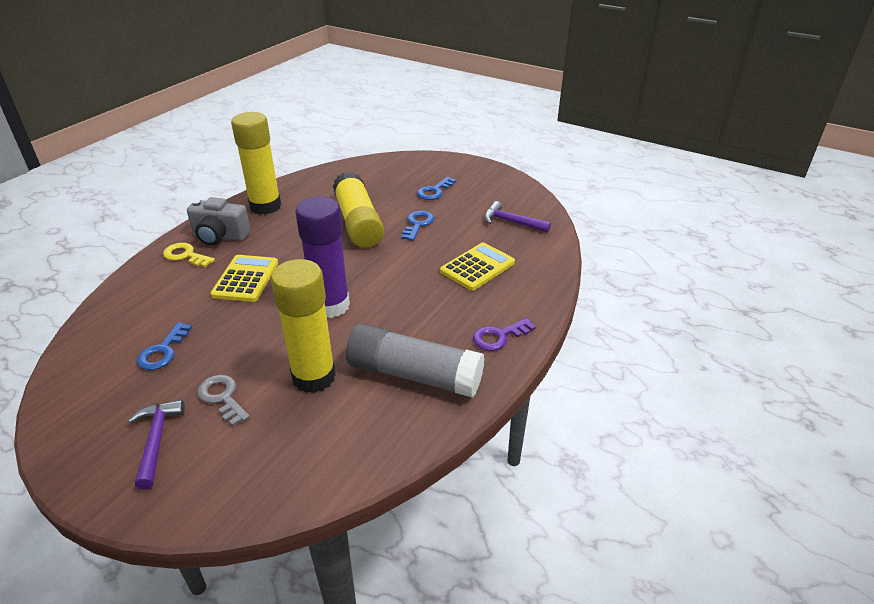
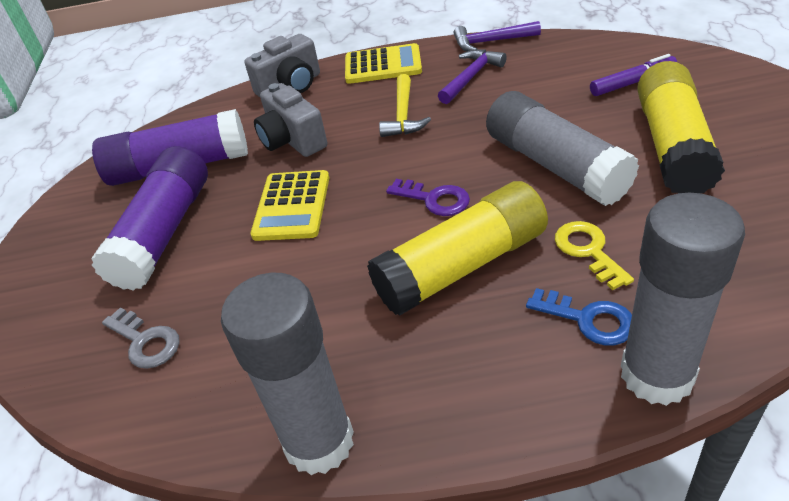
blue key: [137,322,192,370] [402,211,434,241] [417,177,456,200] = 3 -> [526,288,632,345] = 1
grey camera: [187,197,251,245] = 1 -> [244,34,320,97] [254,83,327,157] = 2
grey glue stick: [346,323,484,398] = 1 -> [221,273,354,475] [486,91,639,206] [621,193,745,406] = 3
purple glue stick: [295,197,350,318] = 1 -> [91,146,208,291] [92,109,248,186] = 2
purple marker: none = 0 -> [590,54,677,96] = 1
yellow glue stick: [231,112,281,215] [271,259,336,393] [333,172,384,248] = 3 -> [367,181,548,316] [637,61,725,193] = 2
yellow hammer: none = 0 -> [379,74,431,137] = 1

